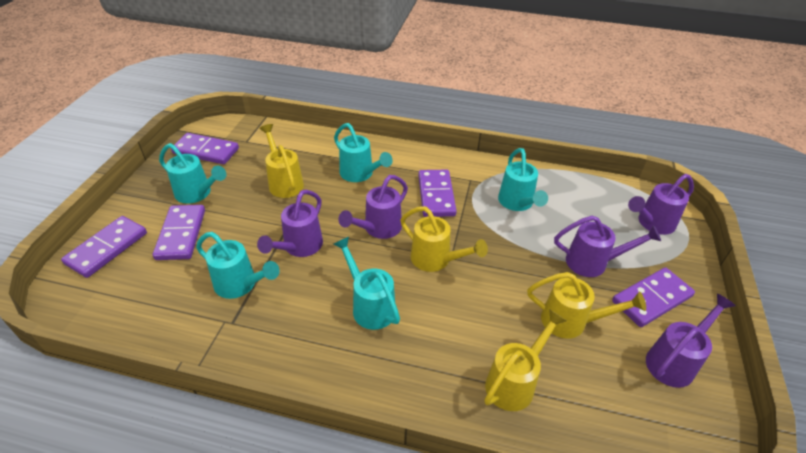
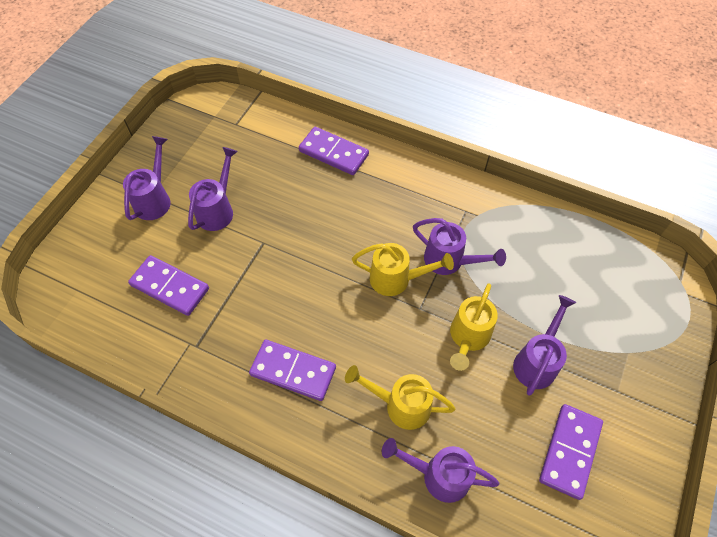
purple domino: [61,216,147,278] [153,205,205,260] [171,133,239,164] [418,170,457,217] [612,267,695,327] = 5 -> [128,255,209,316] [249,339,336,401] [299,127,369,175] [539,404,603,500] = 4
turquoise watering can: [159,143,227,204] [196,232,280,299] [333,237,400,330] [334,123,393,182] [498,148,548,211] = 5 -> none = 0
yellow watering can: [259,124,304,198] [400,206,488,272] [485,309,567,411] [527,272,646,339] = 4 -> [345,365,456,430] [352,243,454,296] [450,283,498,371] = 3

